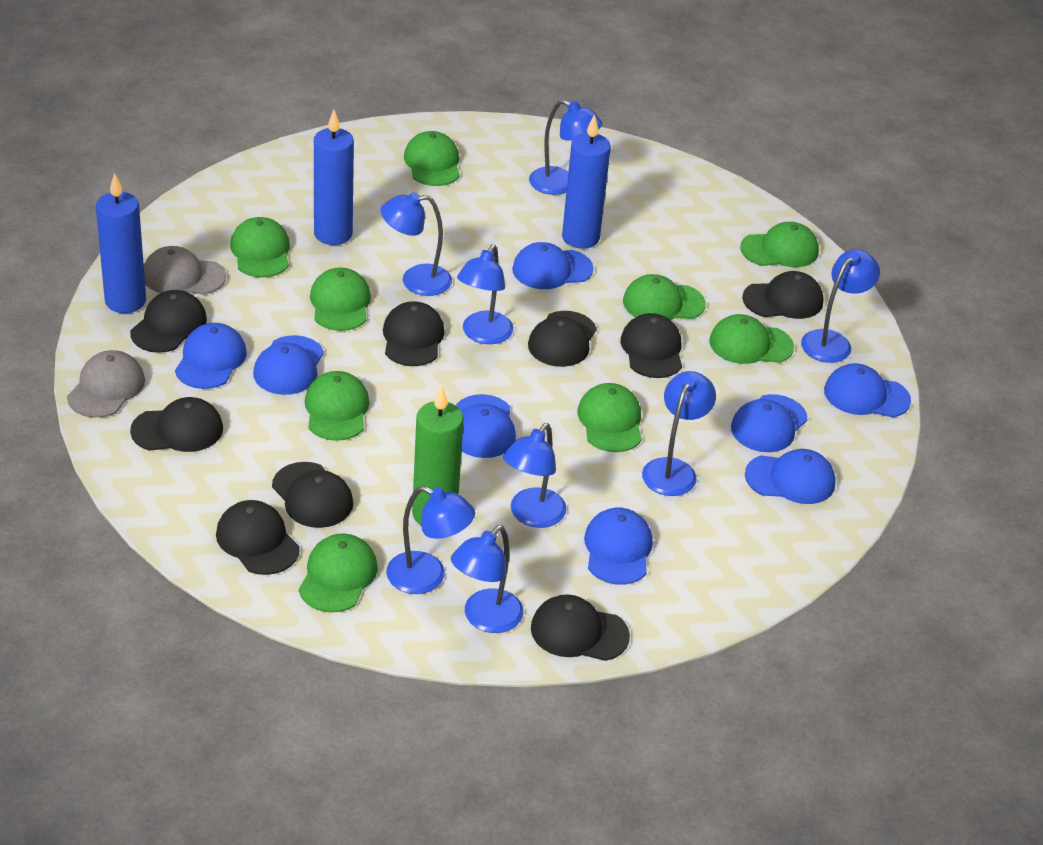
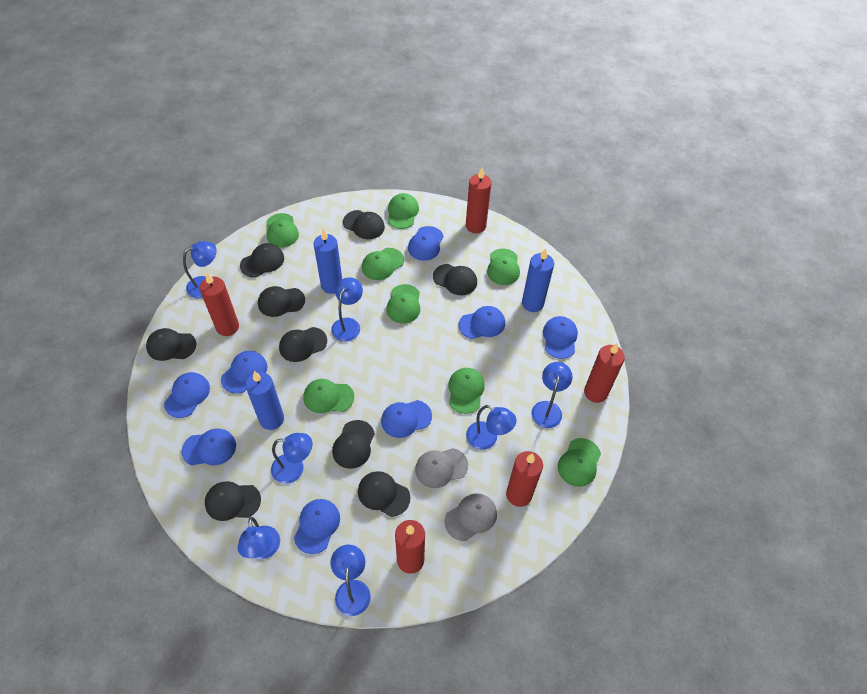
blue lamp: [380,192,452,296] [386,486,475,594] [451,525,524,633] [457,245,513,344] [503,423,567,528] [529,99,603,195] [642,371,716,496] [801,249,880,363] = 8 -> [183,241,217,298] [238,517,280,559] [271,433,312,484] [330,545,371,616] [331,277,363,342] [466,405,517,450] [531,362,572,428] = 7
green candle: [412,385,464,526] = 1 -> none = 0
green cap: [230,217,290,277] [299,533,378,612] [305,371,369,441] [310,268,371,331] [404,131,460,186] [577,383,642,452] [623,274,706,320] [709,314,794,364] [740,222,819,267] = 9 -> [266,213,299,248] [303,379,354,413] [362,248,404,280] [386,284,420,323] [387,193,419,229] [448,368,485,414] [487,249,520,285] [558,438,601,487] = 8
red candle: none = 0 -> [199,273,239,336] [395,520,425,574] [466,168,492,234] [506,451,543,507] [584,343,625,403] = 5

